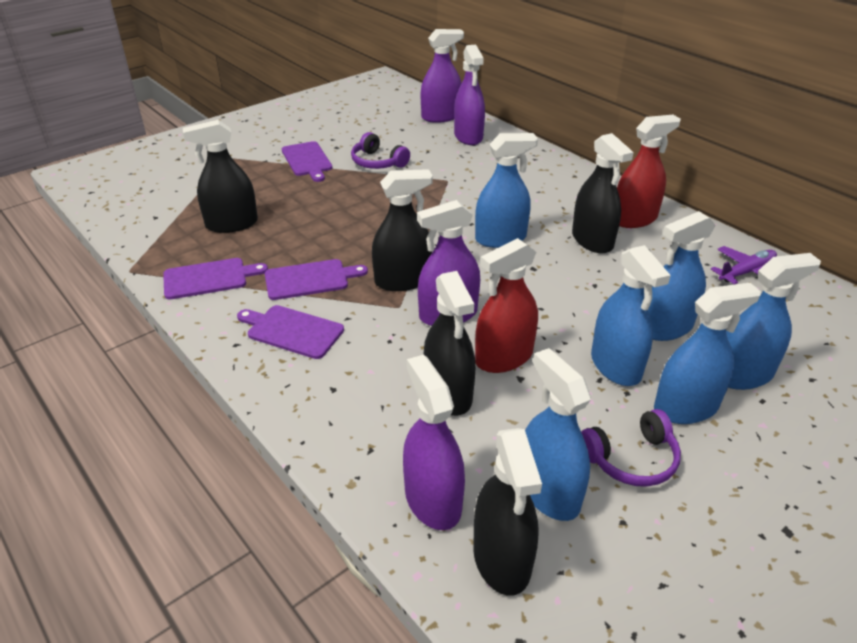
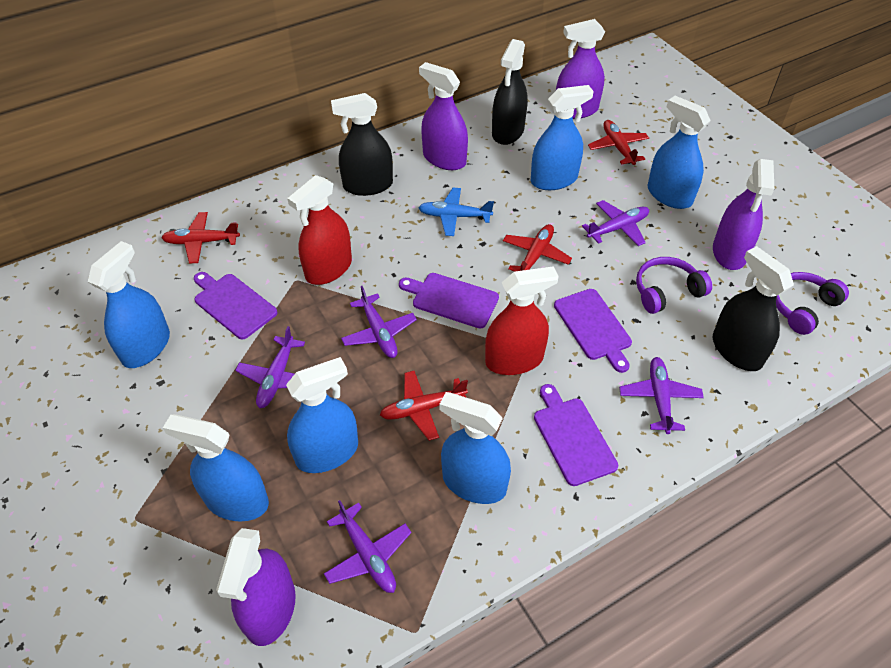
black spray bottle: [183,120,258,233] [372,169,433,291] [423,271,475,416] [473,428,542,596] [572,133,634,253] = 5 -> [331,93,393,196] [492,39,528,145] [713,246,794,371] = 3
blue plane: none = 0 -> [418,188,494,236] = 1
purple plane: [711,246,777,285] = 1 -> [235,326,305,408] [324,500,411,593] [341,286,417,358] [582,200,649,246] [619,357,704,434] = 5
red plane: none = 0 -> [161,212,240,264] [380,371,468,441] [503,224,572,272] [588,120,649,165] = 4

